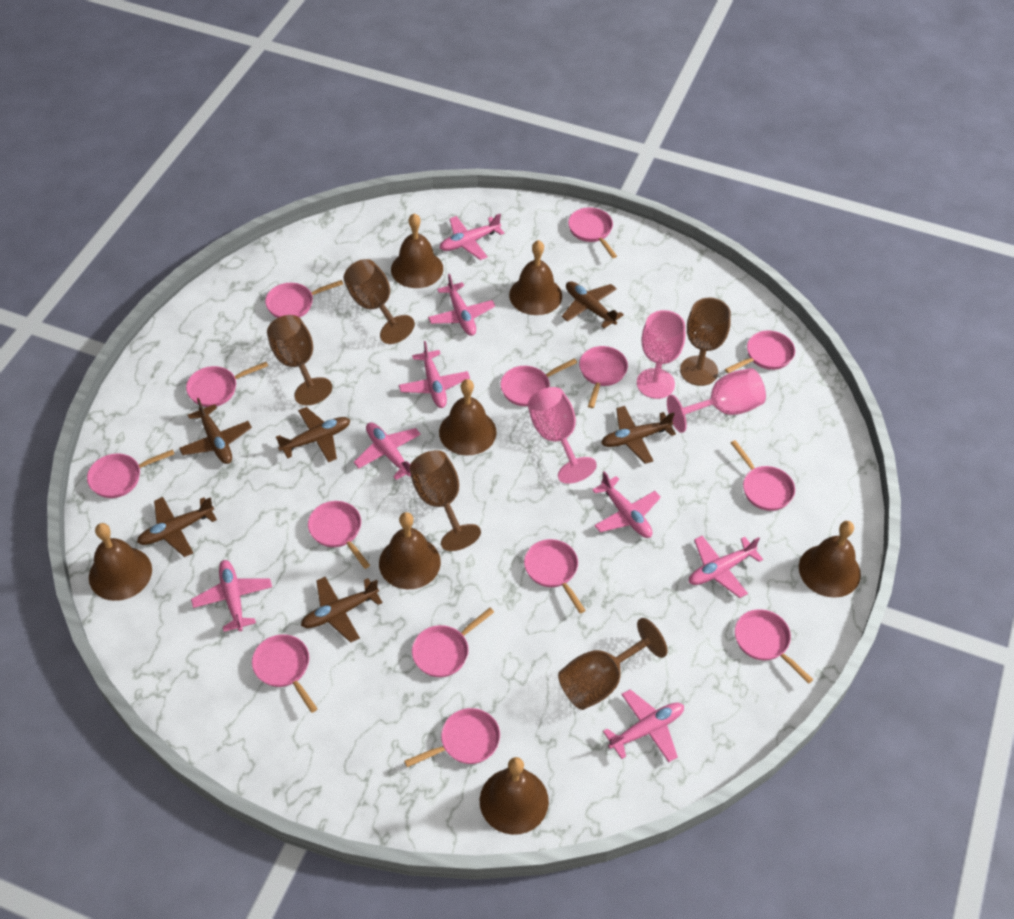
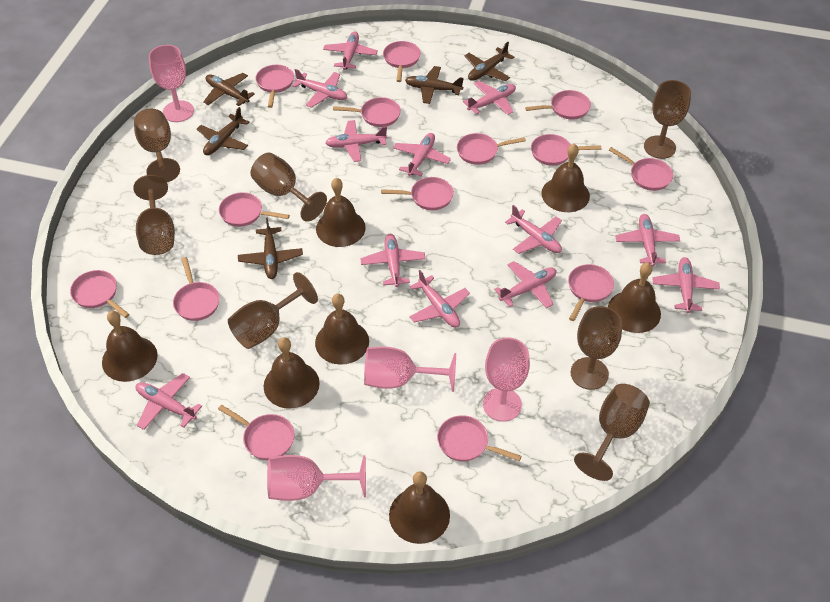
brown goblet: [267,315,332,405] [343,259,415,344] [409,450,481,551] [558,618,667,710] [680,297,731,386] = 5 -> [133,175,175,255] [134,109,180,182] [228,272,318,349] [250,153,327,222] [571,306,622,390] [574,384,650,481] [644,80,691,159] = 7
brown plane: [137,497,217,557] [179,398,252,464] [276,407,350,462] [301,577,383,643] [562,281,624,328] [601,406,676,464] = 6 -> [197,107,250,155] [203,73,255,106] [238,218,303,279] [405,66,464,104] [465,42,514,81] = 5
pink goblet: [528,387,597,484] [637,310,685,399] [667,368,766,433] = 3 -> [149,45,194,122] [267,455,366,501] [364,346,456,392] [483,337,530,422] = 4
pink plane: [191,560,272,632] [354,422,421,480] [399,341,470,408] [428,274,495,336] [439,214,504,260] [592,471,661,538] [603,689,684,762] [689,536,763,598] = 8 -> [136,373,202,430] [292,69,347,108] [323,32,378,70] [325,120,387,162] [360,234,426,287] [393,133,451,176] [409,270,470,328] [463,81,516,115] [494,261,556,308] [505,205,562,254] [616,214,680,266] [653,257,720,313] = 12

